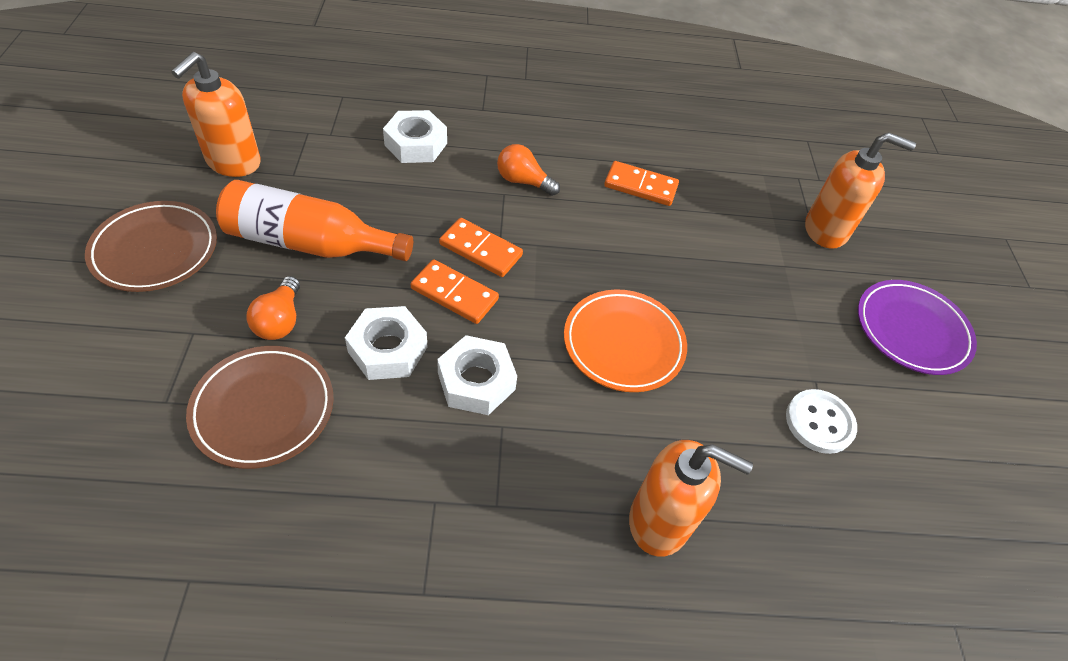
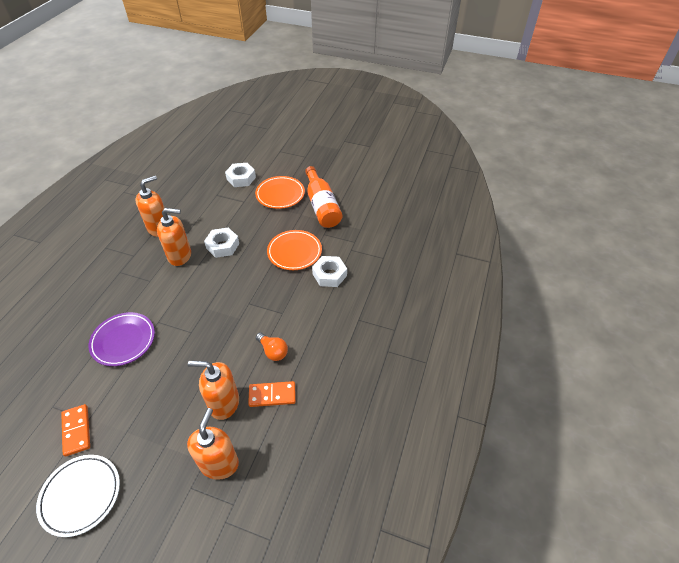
brown plate: [85,201,217,292] [186,346,334,469] = 2 -> none = 0
orange domino: [411,259,499,324] [439,218,523,277] [604,161,679,206] = 3 -> [61,404,90,457] [248,381,296,407] = 2
orange light bulb: [246,276,300,340] [497,144,560,196] = 2 -> [256,333,288,361] = 1
orange plate: [564,289,687,392] = 1 -> [255,176,305,209] [267,230,322,270] = 2
orange soap dispenser: [171,52,261,177] [629,440,753,557] [805,132,916,249] = 3 -> [135,176,165,237] [157,208,191,266] [187,408,239,480] [188,361,239,420] = 4
white button: [786,389,857,454] = 1 -> none = 0
white plate: none = 0 -> [36,455,120,537] = 1

